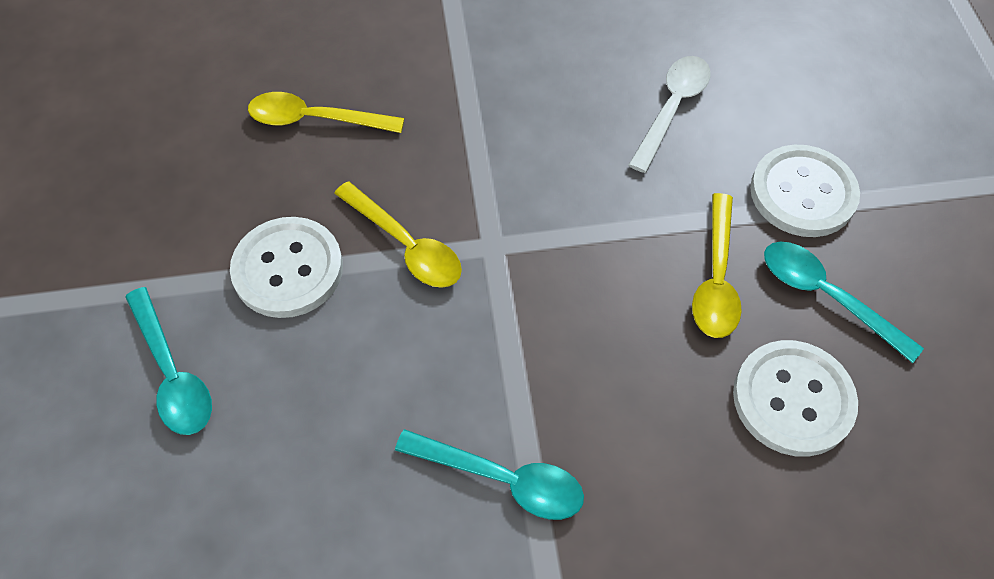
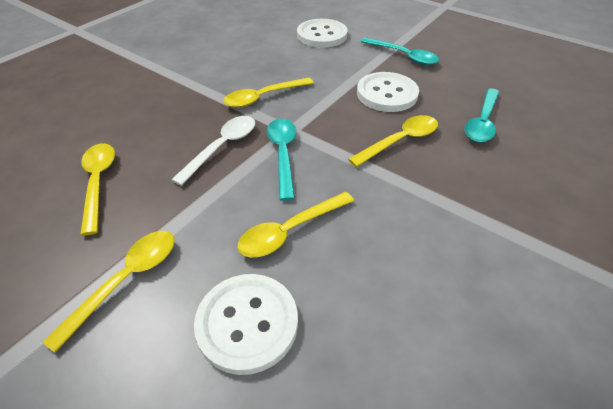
yellow spoon: [248,92,404,133] [334,182,462,288] [692,193,742,338] = 3 -> [43,231,175,353] [80,143,115,236] [223,77,314,108] [237,192,354,257] [348,115,438,167] = 5

